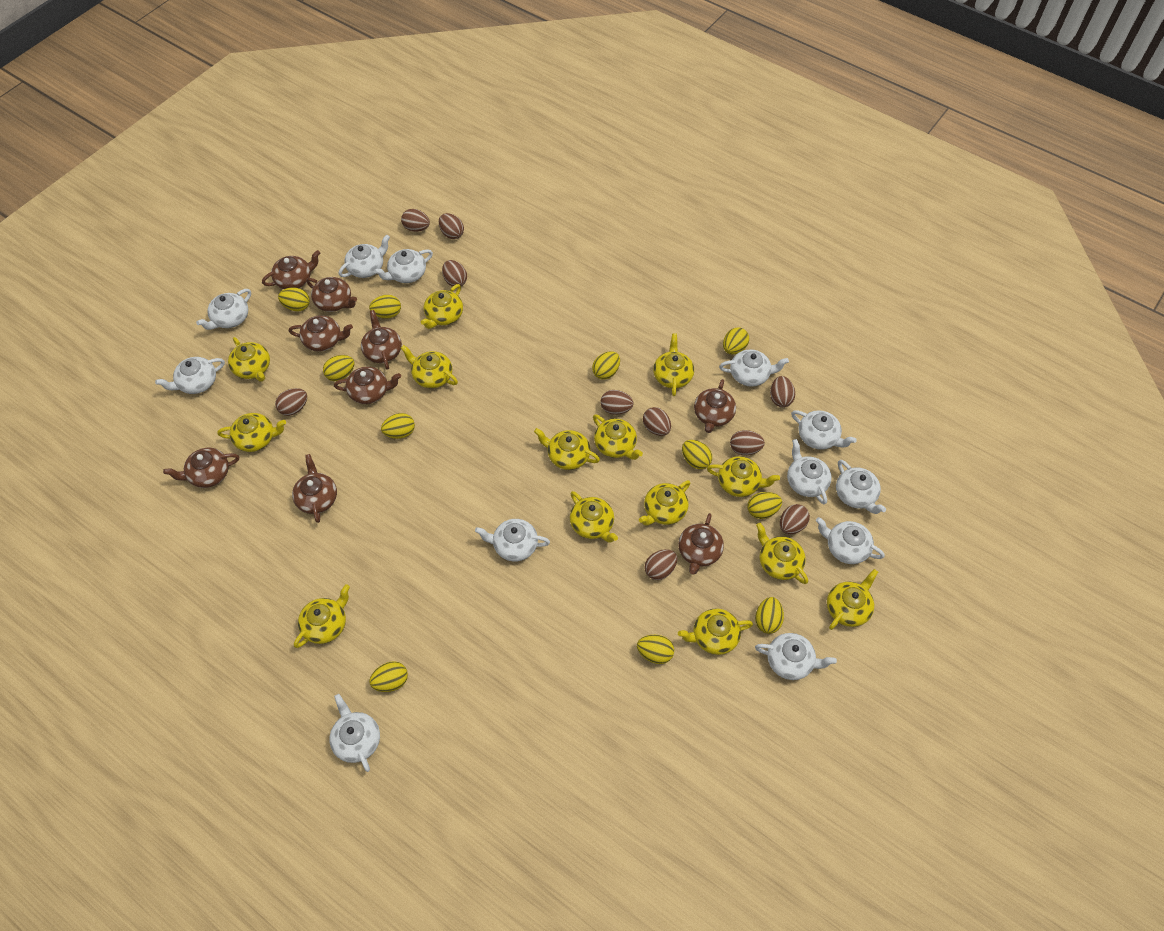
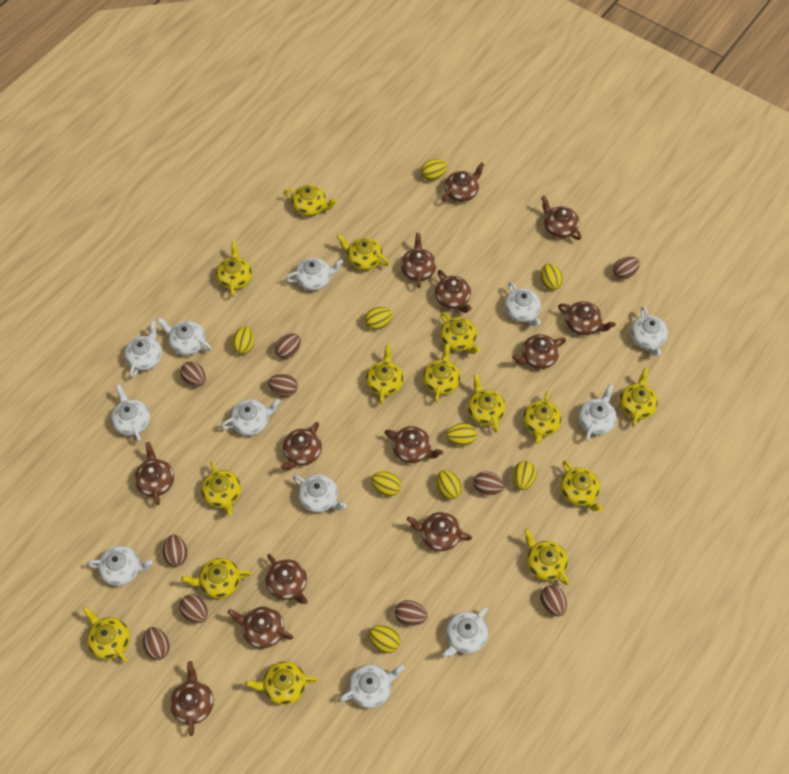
brown teapot: [163,448,239,488] [262,250,320,289] [289,315,353,351] [292,454,337,523] [306,277,357,312] [334,367,401,404] [361,310,402,370] [678,513,724,575] [694,379,736,433] = 9 -> [134,442,174,505] [170,661,214,736] [227,607,294,649] [266,554,308,604] [281,422,322,470] [385,426,443,463] [401,233,436,288] [407,512,472,551] [435,270,472,313] [442,162,485,202] [512,334,566,369] [541,196,581,240] [558,301,616,335] = 13
yellow egg: [278,287,310,311] [323,355,354,381] [369,295,401,318] [369,661,408,692] [381,413,415,439] [592,351,620,380] [637,635,674,664] [682,440,712,469] [723,327,749,355] [747,492,782,519] [755,597,784,634] = 11 -> [232,326,254,354] [365,307,393,330] [369,625,400,653] [371,471,401,496] [421,159,447,181] [437,470,462,499] [446,423,477,446] [513,461,536,490] [541,264,563,290] = 9
yellow teapot: [218,413,286,452] [228,337,270,382] [294,584,350,648] [401,345,458,388] [421,284,463,329] [534,428,600,470] [570,491,618,543] [593,414,643,460] [639,480,691,526] [653,333,694,396] [678,608,753,655] [707,456,780,497] [756,523,808,584] [827,569,878,630] = 14 -> [83,607,130,663] [181,558,251,599] [201,462,241,515] [216,241,252,297] [245,661,318,705] [283,185,337,216] [337,234,390,270] [366,344,404,404] [423,343,461,403] [440,312,480,354] [467,374,506,433] [523,391,562,444] [524,529,569,585] [560,461,603,511] [619,368,658,427] = 15

